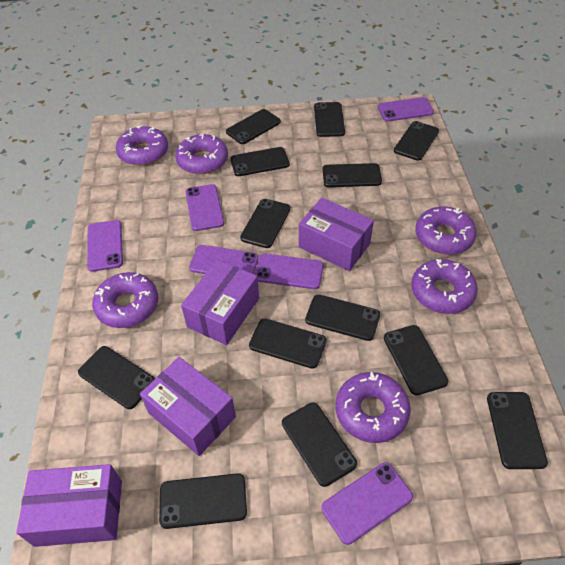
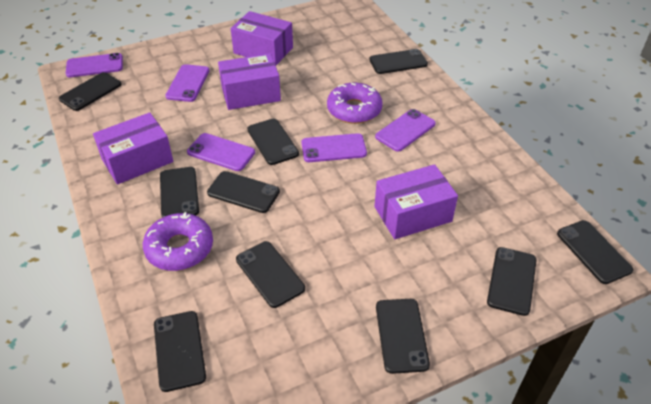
black phone: [78,346,155,409] [159,473,247,529] [226,109,281,144] [230,147,290,176] [240,199,291,248] [249,318,327,369] [282,402,357,487] [305,294,380,341] [314,102,345,137] [323,163,382,187] [384,325,449,396] [394,121,439,161] [487,392,548,469] = 13 -> [59,72,121,111] [154,311,206,392] [160,167,199,218] [207,171,280,213] [236,241,305,308] [247,119,299,165] [369,49,428,74] [376,299,430,374] [487,247,537,316] [557,220,634,284] = 10
purple donut: [92,272,158,328] [116,126,168,166] [175,134,228,174] [336,372,411,443] [412,259,478,314] [415,206,477,255] = 6 -> [143,212,213,271] [327,82,383,124] = 2
purple phone: [87,220,123,272] [185,184,224,231] [189,245,259,274] [255,254,324,289] [321,462,413,545] [378,97,434,121] = 6 -> [66,53,123,77] [165,64,210,102] [187,133,255,171] [301,133,367,162] [375,109,436,152] = 5

